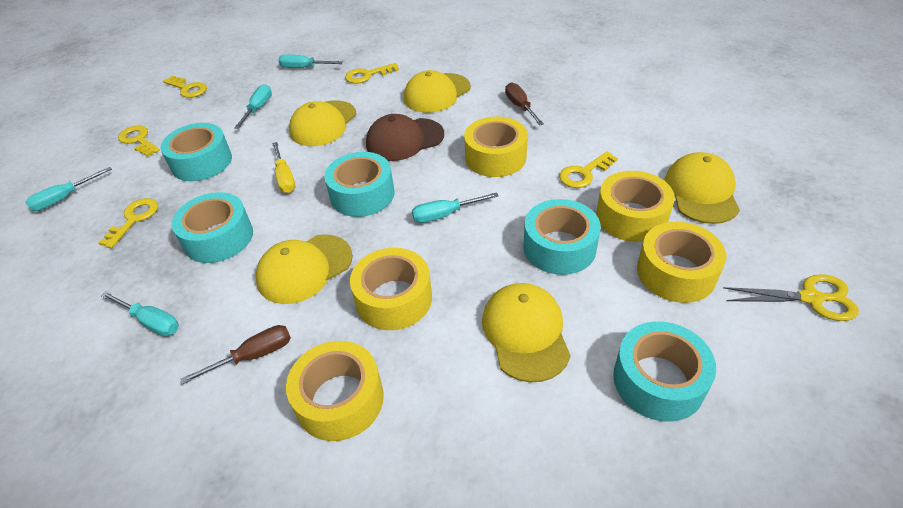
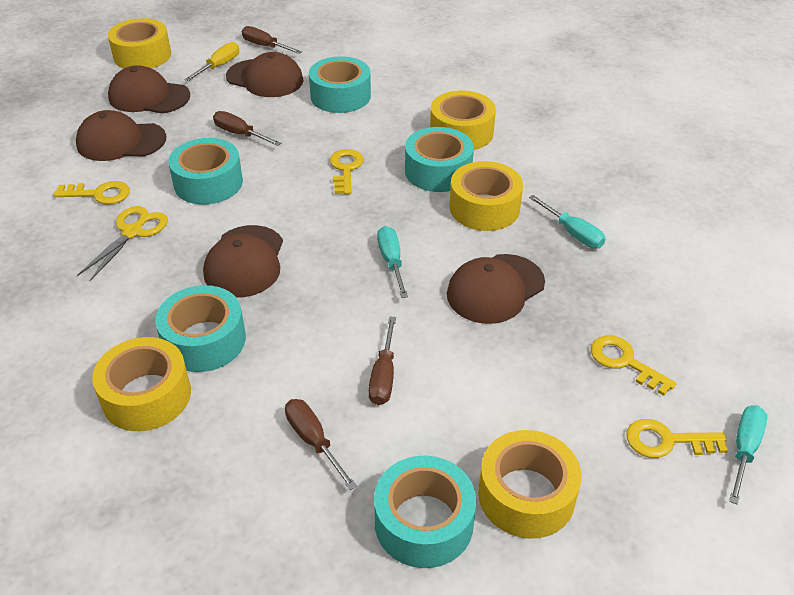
brown cap: [366,114,444,161] = 1 -> [76,110,166,161] [108,65,190,114] [203,225,283,297] [226,52,304,97] [447,254,545,324] = 5
brown screwdriver: [180,325,291,384] [505,82,544,125] = 2 -> [213,111,281,146] [242,26,302,54] [285,399,357,490] [368,316,396,405] = 4
turquoise screwdriver: [25,167,112,211] [101,291,179,336] [234,84,272,129] [278,54,343,68] [412,192,499,223] = 5 -> [377,226,408,298] [529,195,605,248] [729,405,767,505] = 3
yellow cap: [256,234,353,304] [289,100,356,146] [404,70,471,113] [482,283,571,382] [664,152,740,224] = 5 -> none = 0
yellow key: [98,198,158,248] [118,126,160,156] [163,76,207,98] [345,63,399,84] [559,151,618,188] = 5 -> [53,181,130,204] [330,149,364,194] [591,335,677,396] [626,419,728,458] = 4

